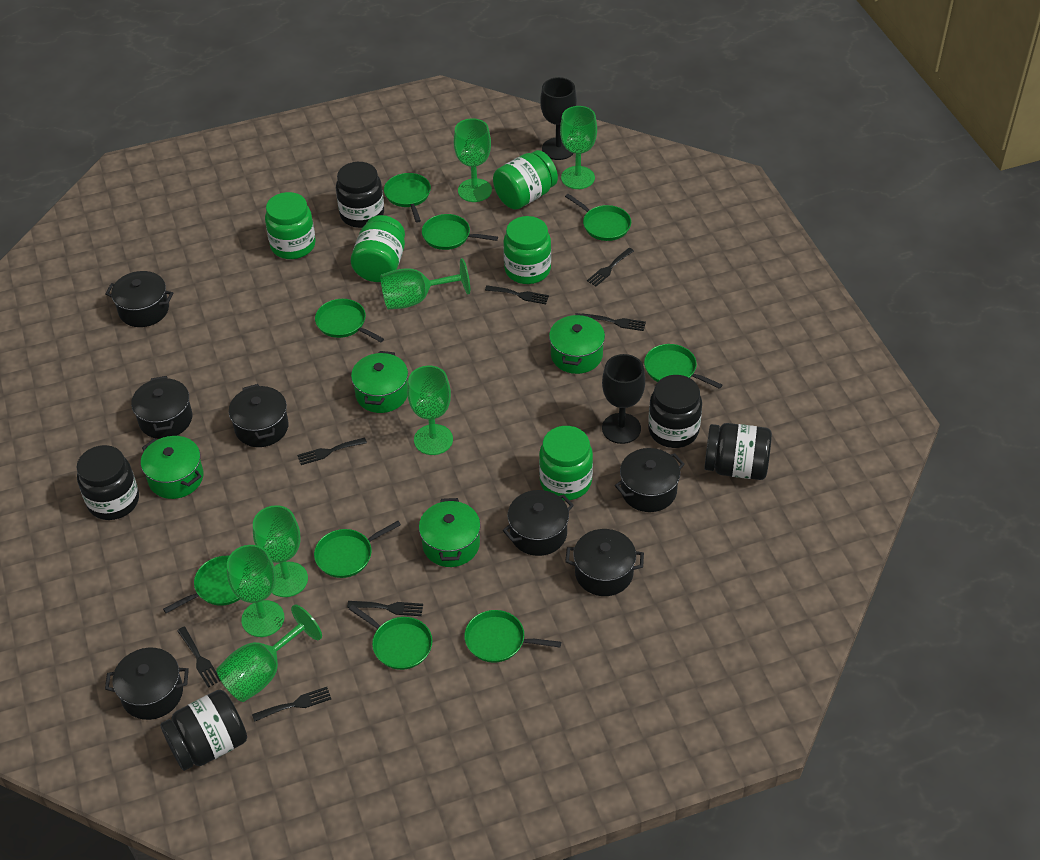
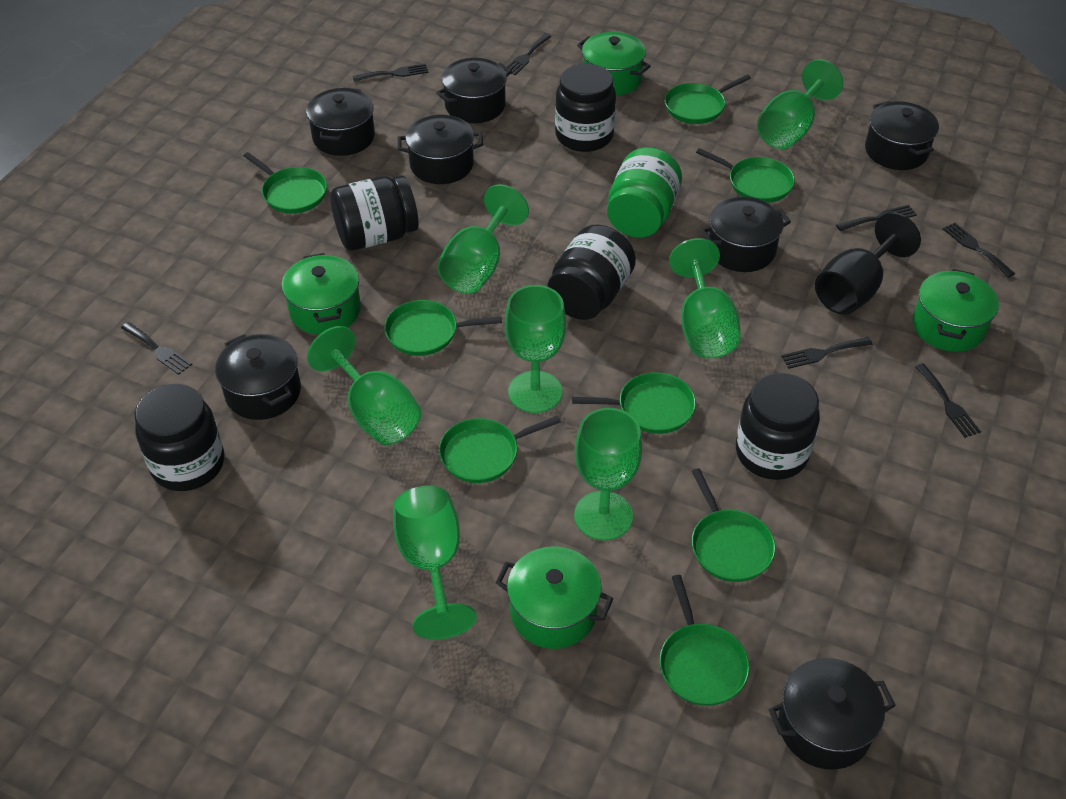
black goblet: [540,77,577,160] [602,354,645,444] = 2 -> [815,212,921,315] = 1
green jar: [265,192,316,259] [351,215,405,282] [493,150,558,210] [503,216,551,284] [539,426,593,501] = 5 -> [607,147,682,237] = 1
green pan: [163,556,240,613] [314,521,401,578] [315,299,384,342] [349,604,433,670] [384,173,431,223] [422,214,498,250] [464,610,561,663] [565,194,631,241] [644,344,722,389] = 9 -> [243,152,327,214] [384,300,502,356] [439,416,561,483] [572,372,696,434] [660,575,750,706] [665,74,751,124] [692,468,776,582] [696,148,795,203] = 8

